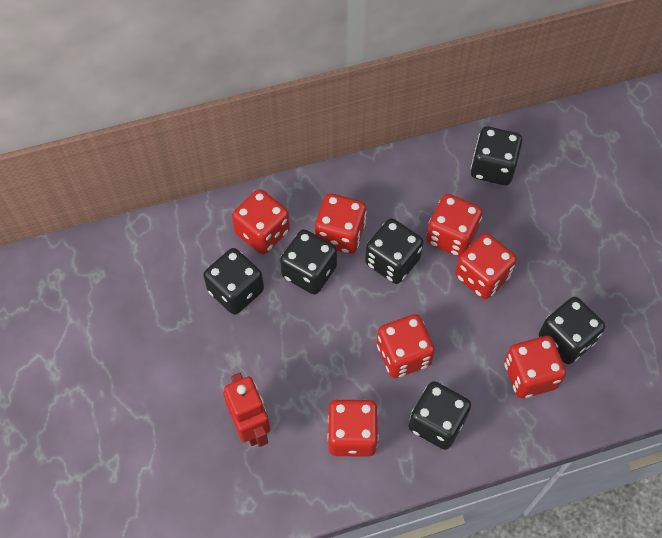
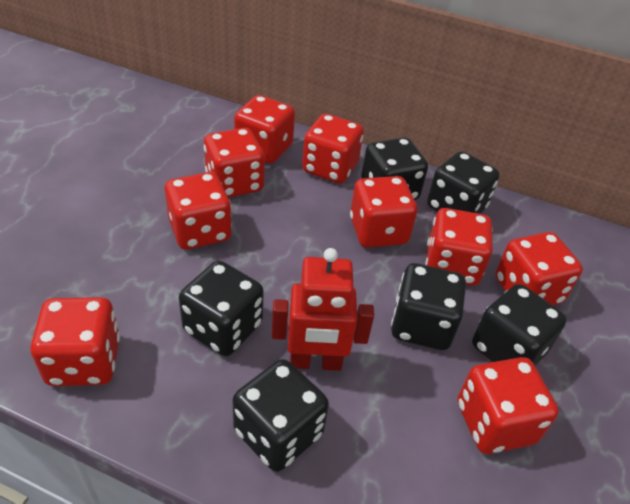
red dice: [232,189,290,254] [315,193,367,254] [327,399,379,457] [377,314,435,378] [426,194,483,257] [455,233,517,299] [504,336,566,398] = 7 -> [31,298,120,386] [165,172,232,250] [204,128,265,197] [234,95,295,164] [302,114,364,183] [350,176,417,248] [425,208,493,286] [457,357,559,454] [495,232,583,305] = 9

